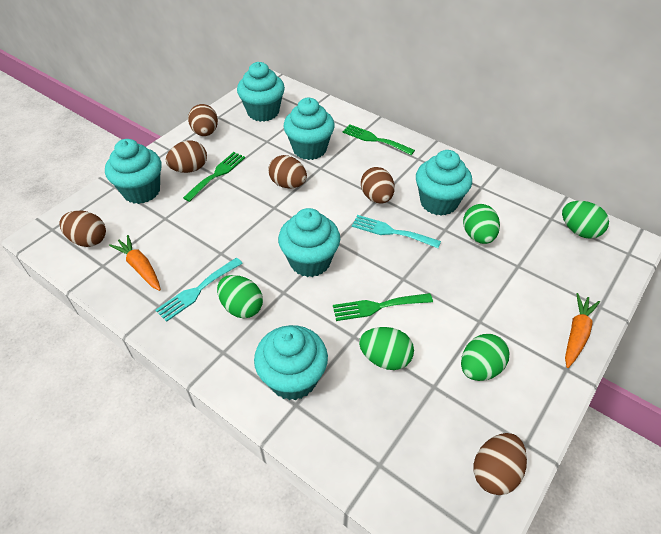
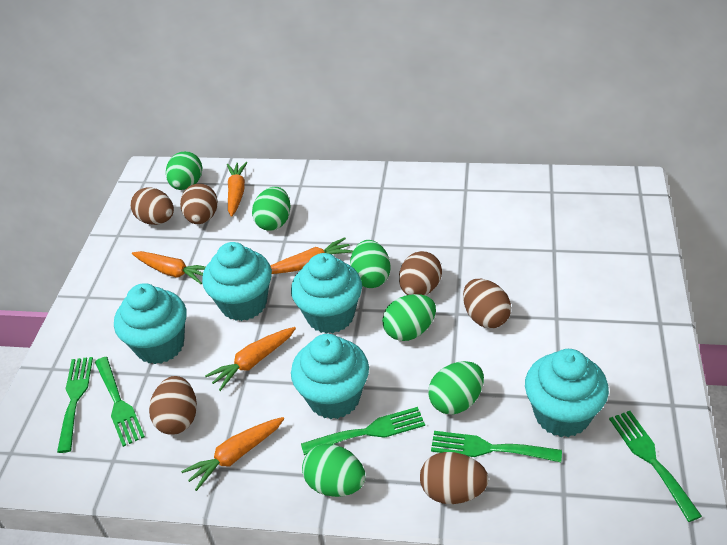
green egg: [217,275,263,319] [359,327,414,370] [461,334,510,381] [463,204,500,244] [562,201,609,239] = 5 -> [166,151,202,190] [252,187,291,231] [302,444,366,497] [350,240,391,288] [382,294,436,341] [428,361,484,415] = 6
green fork: [183,152,245,202] [333,293,433,321] [342,124,415,155] = 3 -> [57,357,93,453] [95,357,145,447] [301,407,425,455] [431,431,562,462] [609,411,702,522] = 5
orange carrot: [109,235,161,291] [565,293,600,368] = 2 -> [132,251,205,284] [181,417,284,491] [205,327,296,391] [227,162,248,217] [270,238,353,274] = 5
turquoise cupcake: [105,139,161,204] [237,62,285,122] [254,325,328,400] [278,208,340,277] [284,98,335,160] [416,150,472,216] = 6 -> [114,283,186,364] [202,242,272,321] [291,253,362,334] [291,334,369,419] [525,349,609,437] = 5
turquoise fork: [155,258,243,322] [352,215,441,248] = 2 -> none = 0

